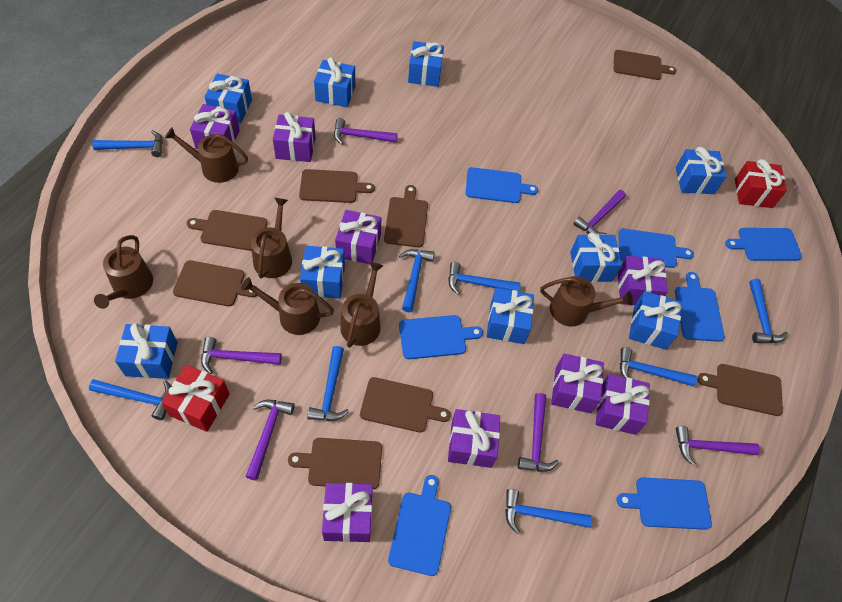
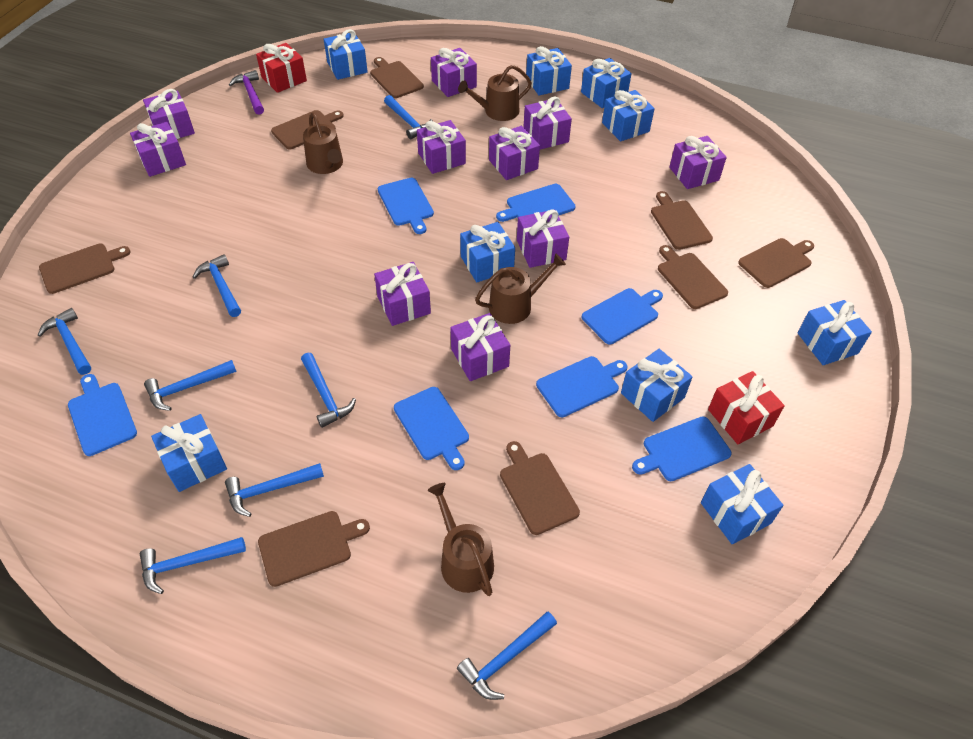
brown watering can: [94,235,153,309] [165,127,248,183] [241,277,334,335] [251,198,292,278] [340,262,383,348] [540,276,633,327] = 6 -> [303,112,343,174] [428,483,494,596] [458,65,532,121] [475,253,566,324] = 4
purple gift: [190,104,240,149] [273,112,316,162] [322,483,373,542] [335,210,381,264] [448,409,500,468] [551,354,604,413] [596,374,650,435] [618,256,668,305] = 8 -> [130,122,186,177] [143,89,195,139] [374,262,431,326] [417,120,466,174] [431,48,477,97] [450,313,510,381] [489,126,540,180] [517,209,569,268] [524,96,572,150] [669,136,727,189] = 10
purple hammer: [201,337,282,374] [245,400,294,481] [334,118,398,145] [518,393,559,472] [574,190,626,235] [676,426,760,466] = 6 -> [229,70,264,115] = 1

